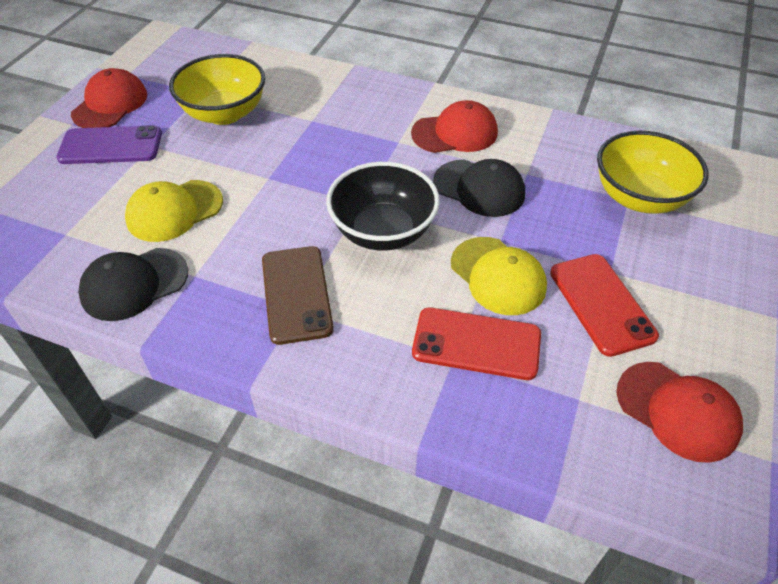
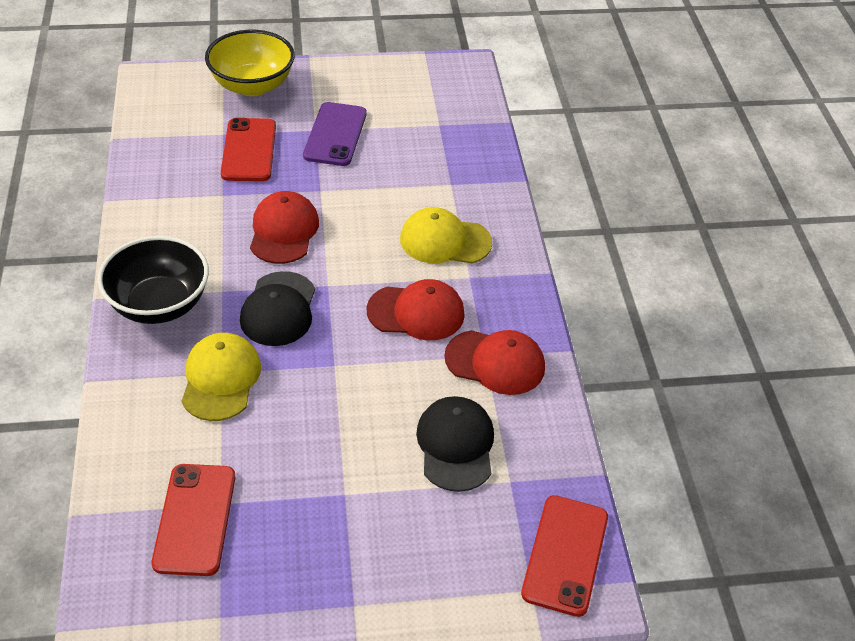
brown phone: [262,246,334,345] = 1 -> none = 0
red phone: [412,307,541,380] [550,254,659,357] = 2 -> [152,464,235,576] [221,118,276,181] [521,495,608,617] = 3
yellow bowl: [169,54,265,125] [597,131,709,214] = 2 -> [205,30,295,96] = 1

